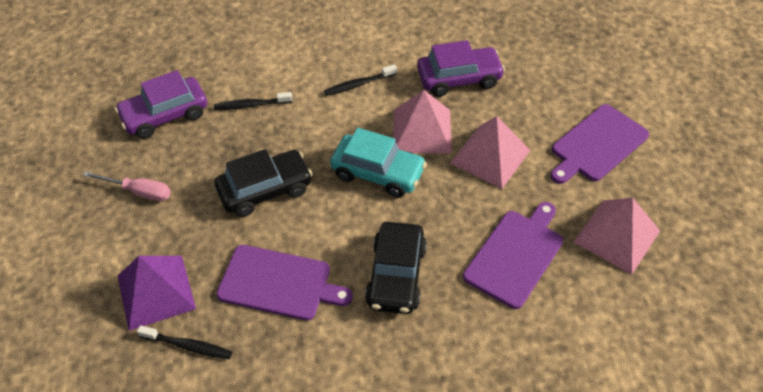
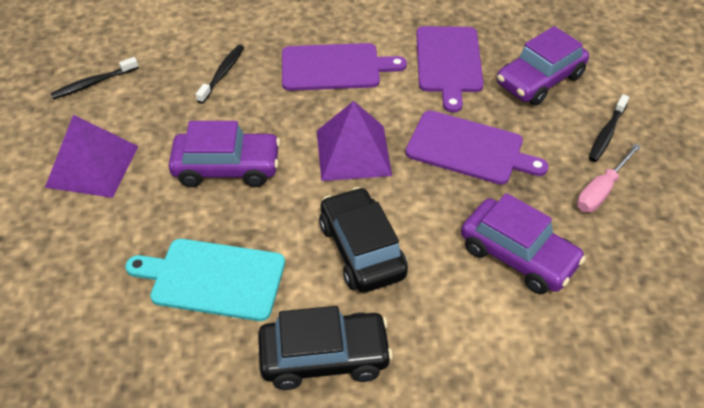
pink pyramid: [393,90,452,153] [450,116,530,189] [573,198,660,275] = 3 -> none = 0
purple car: [115,70,207,139] [417,40,505,97] = 2 -> [169,121,280,187] [461,193,586,294] [497,26,589,106] = 3
purple pyramid: [118,256,196,331] = 1 -> [45,115,138,198] [317,101,392,181] = 2
turquoise car: [330,128,427,198] = 1 -> none = 0
turquoise cutting board: none = 0 -> [125,239,285,321] = 1

